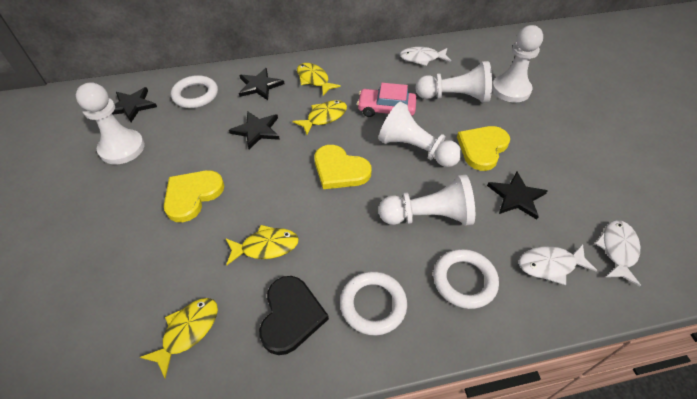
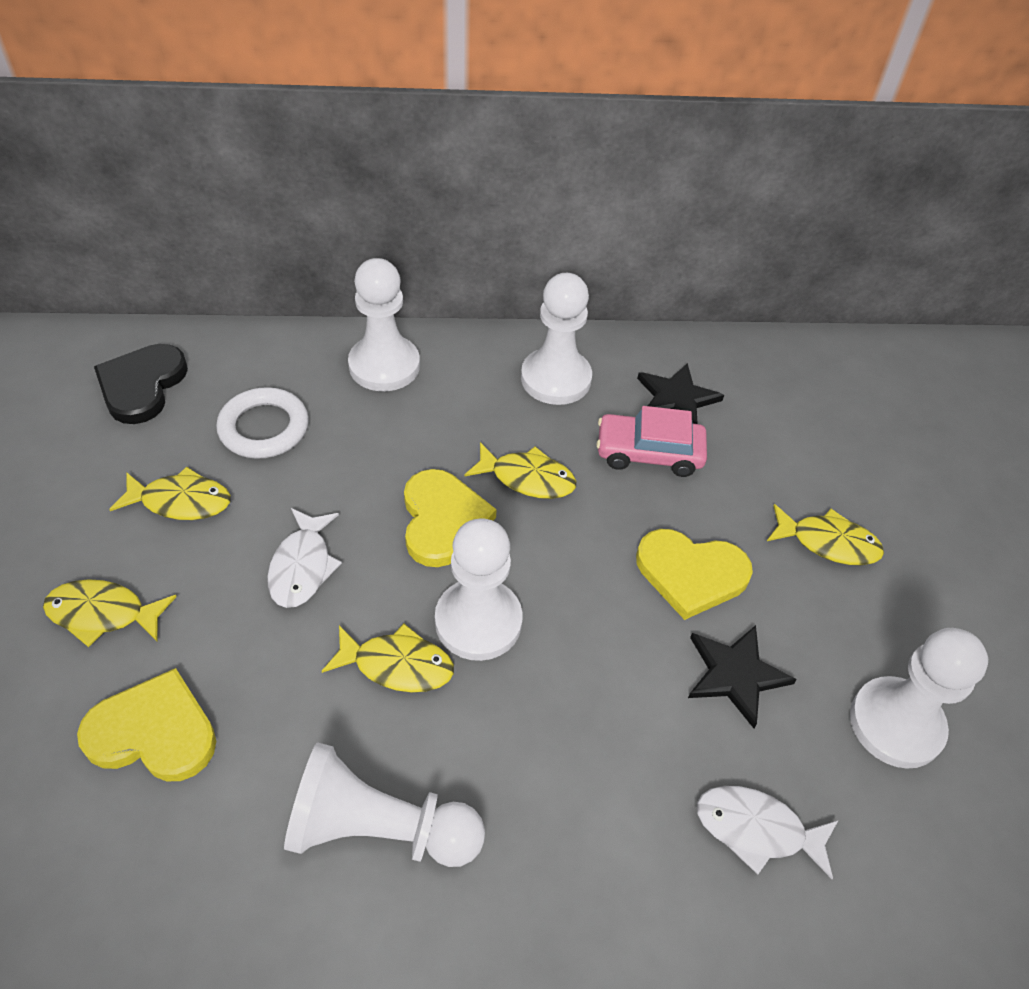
black star: [112,87,157,122] [229,111,280,149] [239,68,284,100] [487,172,547,220] = 4 -> [637,363,724,424] [688,625,797,728] = 2
white fish: [400,47,451,66] [519,244,598,285] [594,220,641,286] = 3 -> [267,508,342,608] [697,786,839,879] = 2
white ring: [171,75,218,108] [340,271,407,336] [433,249,499,309] = 3 -> [216,387,309,459] = 1
yellow fish: [140,298,218,378] [225,225,299,265] [293,100,347,135] [297,63,341,95] = 4 -> [43,579,177,647] [109,466,231,520] [322,624,454,692] [465,442,576,499] [767,504,884,565] = 5

